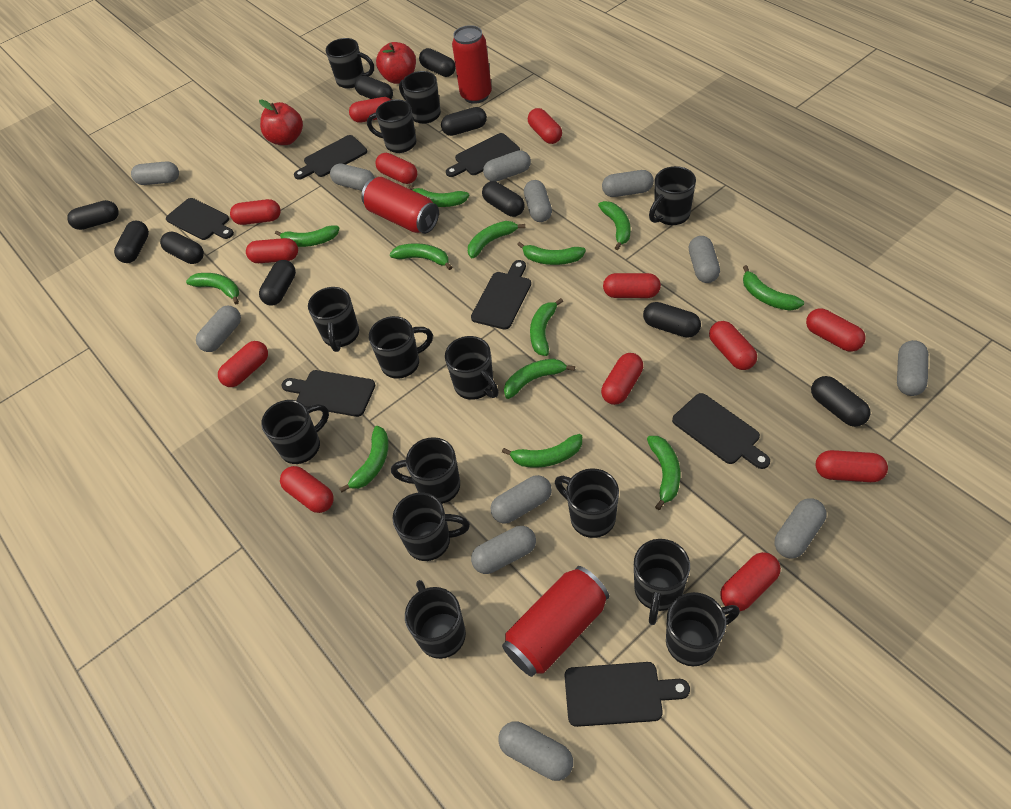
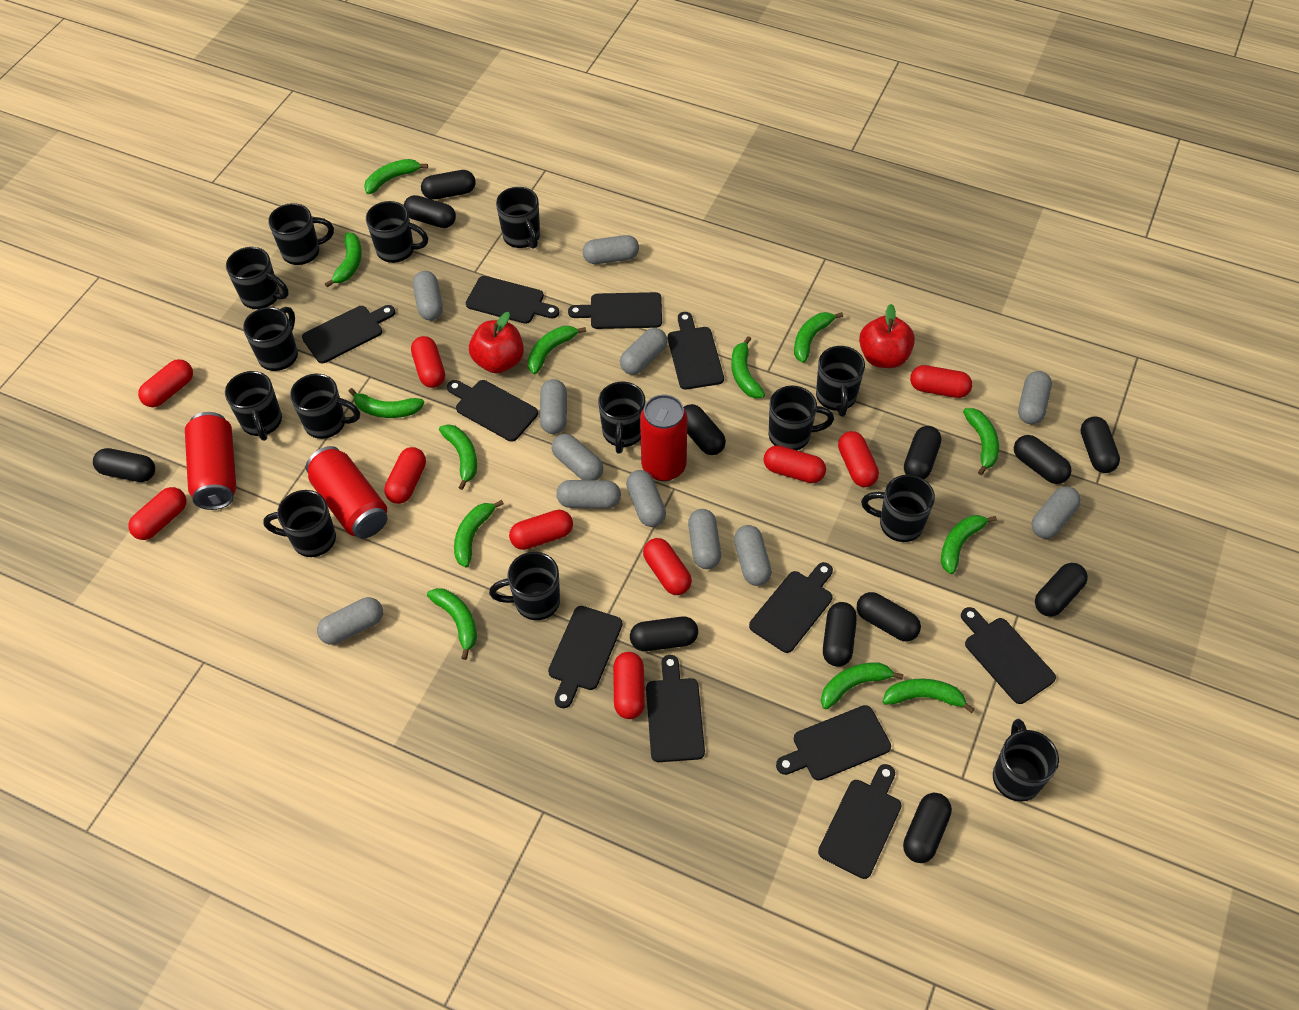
black capsule: [67,200,119,230] [114,221,149,263] [160,232,204,264] [259,260,296,305] [355,75,393,99] [419,48,455,77] [441,107,487,136] [482,181,524,217] [643,302,701,338] [811,376,870,427] = 10 -> [93,448,155,482] [404,195,456,228] [421,170,476,200] [630,617,698,651] [683,404,726,455] [823,602,857,667] [857,592,921,641] [903,793,952,863] [904,426,941,479] [1014,435,1072,484] [1035,563,1088,617] [1080,416,1120,473] = 12
black cutting board: [166,198,234,240] [282,370,375,417] [294,135,367,180] [446,133,520,177] [471,260,531,330] [565,662,690,727] [672,393,770,469] = 7 -> [302,305,395,363] [447,380,538,442] [466,276,559,324] [548,606,623,708] [568,292,662,329] [646,655,705,762] [668,312,724,390] [749,562,833,653] [776,705,891,781] [818,764,902,879] [961,607,1056,704] = 11
red capsule: [218,341,268,387] [230,199,281,225] [246,238,298,263] [280,466,334,513] [349,97,391,123] [376,153,417,184] [528,108,562,144] [601,353,643,405] [603,273,661,298] [709,321,757,370] [720,552,781,611] [806,309,866,352] [816,450,888,482] = 13 -> [128,487,186,540] [138,359,193,407] [384,447,426,504] [411,336,445,388] [509,510,573,550] [613,652,645,719] [643,538,692,595] [763,445,826,483] [838,431,879,487] [910,365,972,398] = 10

